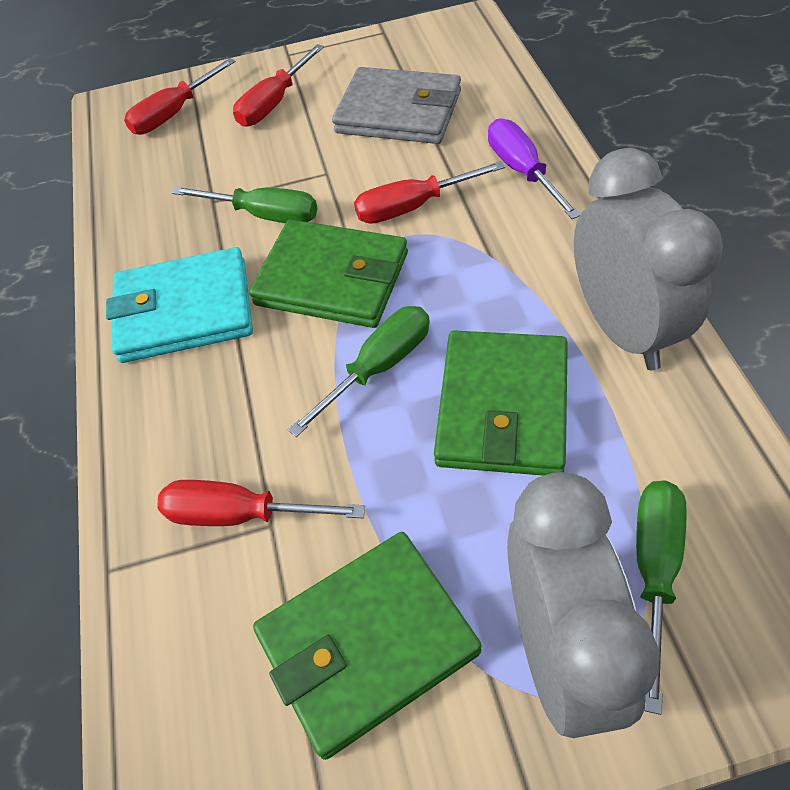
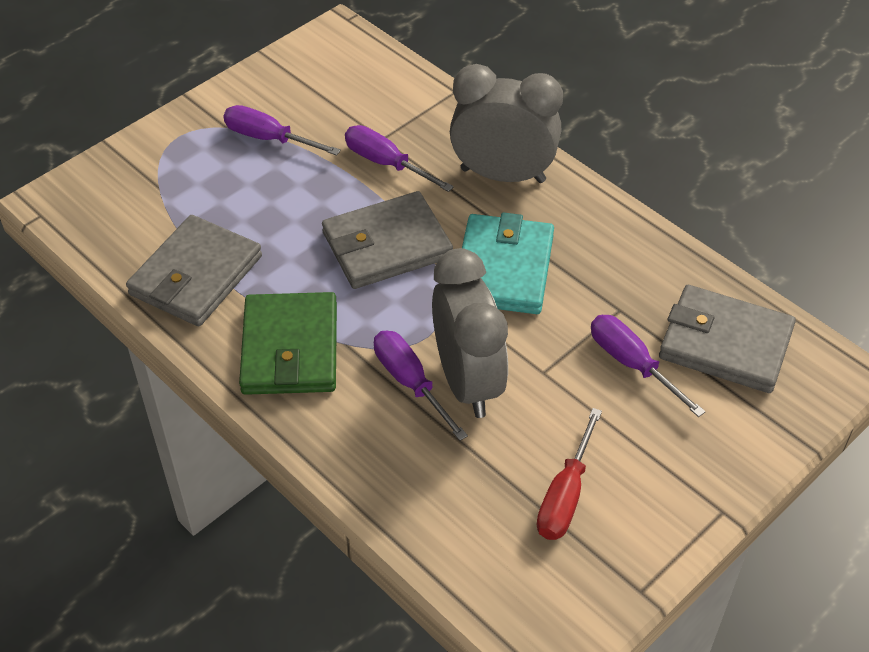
green screwdriver: [172,186,317,223] [288,306,430,437] [636,481,687,715] = 3 -> none = 0
green wallet: [249,219,408,328] [253,532,481,760] [434,330,568,476] = 3 -> [239,292,337,395] = 1
grey wallet: [332,67,461,144] = 1 -> [126,215,262,326] [322,191,453,289] [659,285,796,393] = 3
purple screwdriver: [488,118,580,219] = 1 -> [223,105,341,156] [345,125,454,192] [374,330,468,441] [591,315,706,417] = 4
red screwdriver: [124,58,236,135] [157,480,365,526] [233,44,324,127] [354,161,505,224] = 4 -> [537,408,602,540] = 1

